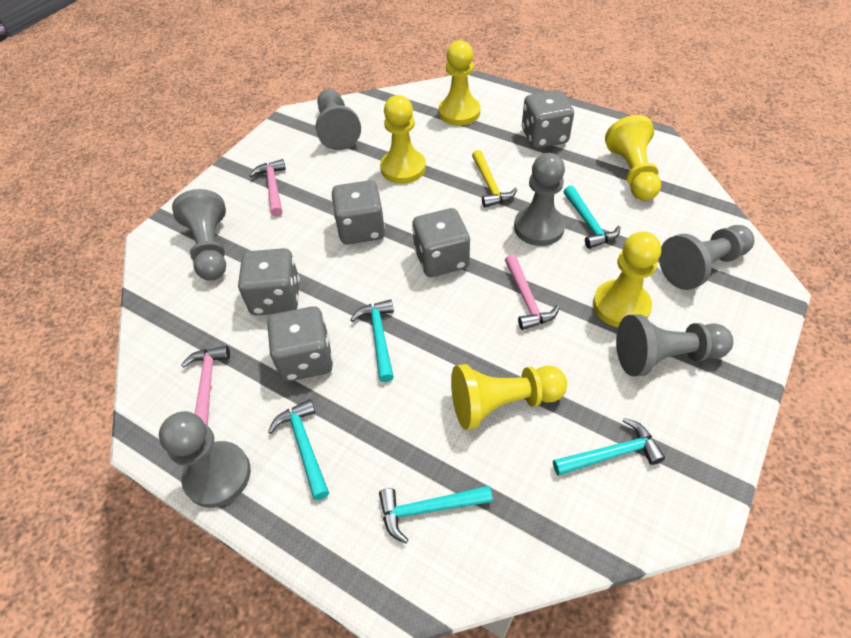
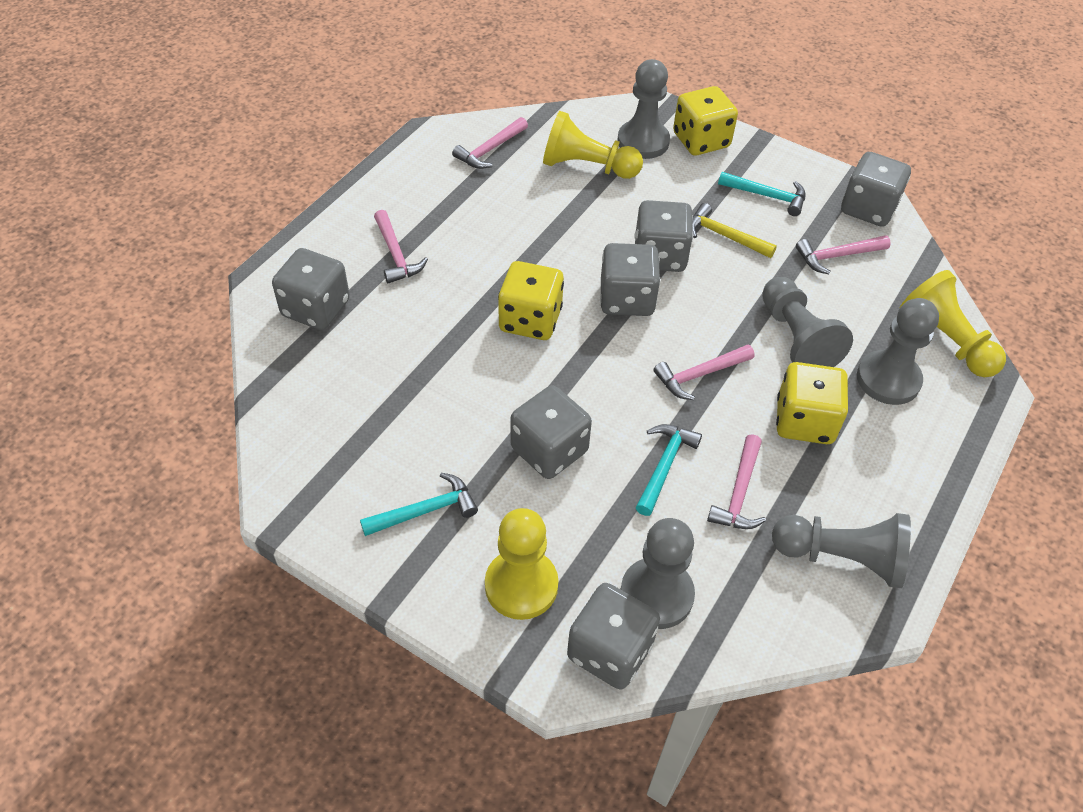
grey dice: [238,248,300,315] [267,306,333,382] [332,180,385,244] [412,208,470,277] [522,90,574,148] = 5 -> [272,248,350,330] [511,386,592,479] [567,583,660,689] [600,243,660,316] [635,200,693,272] [841,152,911,227] = 6
grey pawn: [159,411,251,508] [172,189,226,280] [316,89,361,150] [514,153,565,246] [616,314,733,376] [659,225,754,290] = 6 -> [618,59,670,159] [620,518,695,629] [762,277,853,367] [772,513,911,588] [857,298,939,405] = 5
pink hammer: [181,346,230,425] [249,159,286,217] [505,254,560,330] = 3 -> [374,210,428,284] [452,117,528,169] [654,344,754,400] [707,434,766,529] [796,235,891,274] = 5
turquoise hammer: [268,399,329,500] [350,299,394,382] [379,486,493,544] [553,418,665,476] [563,185,621,249] = 5 -> [360,473,478,536] [636,424,702,516] [718,172,806,216] = 3
yellow dice: none = 0 -> [498,261,564,340] [673,86,738,155] [776,362,848,444] = 3
yellow pawn: [380,95,426,184] [439,40,480,126] [451,364,567,430] [593,232,661,328] [605,115,661,201] = 5 -> [485,508,559,620] [543,111,643,179] [899,270,1006,377] = 3

